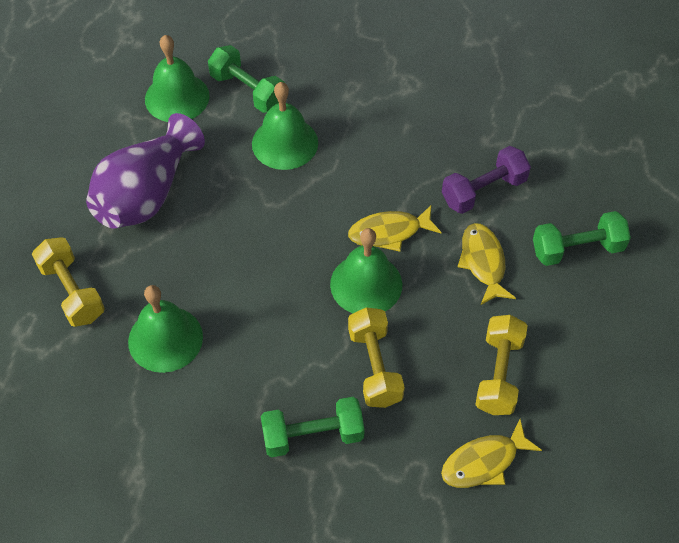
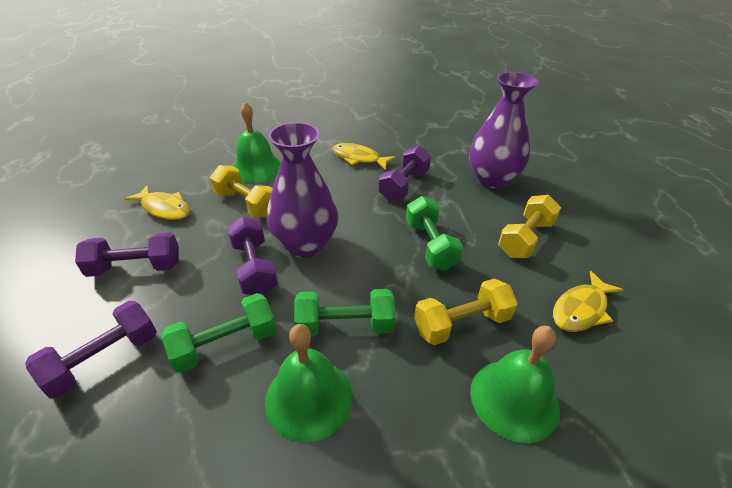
green bell: [128,285,203,373] [145,35,210,122] [252,82,318,170] [330,228,402,314] = 4 -> [233,102,281,183] [265,324,353,442] [470,326,560,443] = 3
purple dumbbell: [442,146,531,214] = 1 -> [25,301,157,398] [75,232,179,277] [227,216,278,295] [378,146,431,201] = 4
purple vase: [86,113,205,229] = 1 -> [267,122,338,258] [469,72,539,189] = 2

